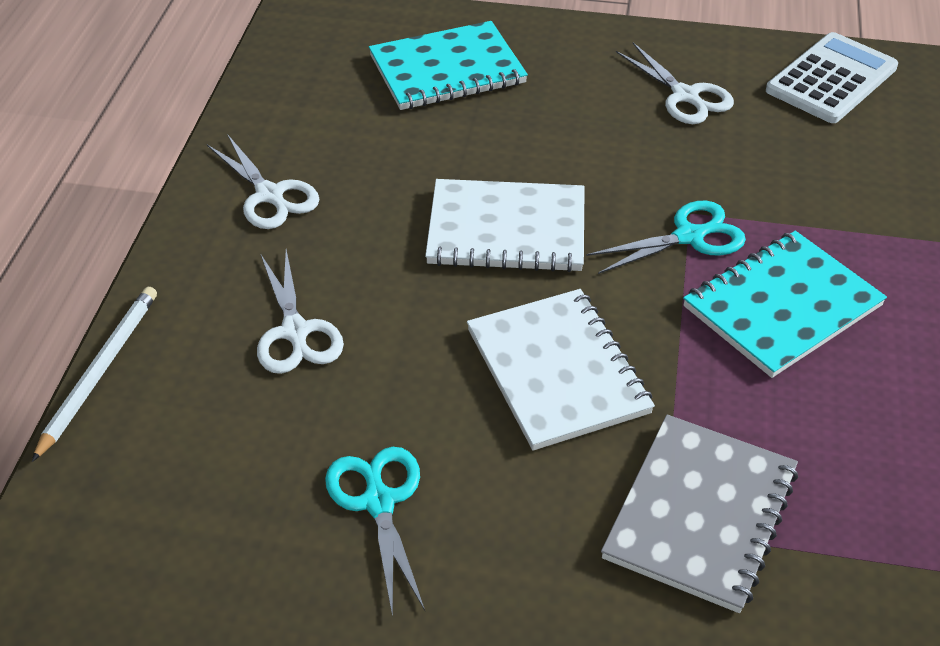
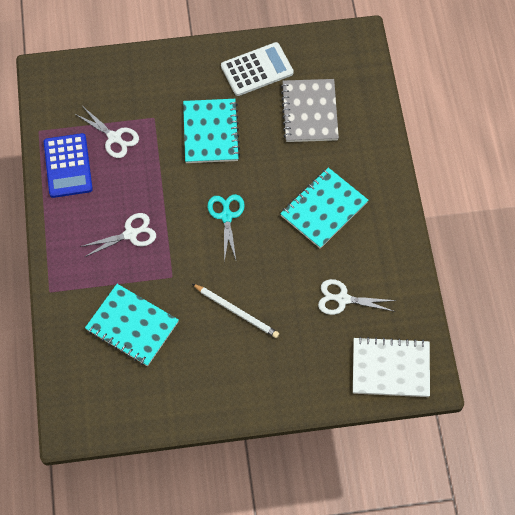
blue calculator: none = 0 -> [44,133,93,198] = 1
turquoise notebook: [369,21,528,110] [683,231,887,378] = 2 -> [85,284,179,366] [183,99,240,163] [280,168,368,249] = 3
turquoise scissors: [325,447,425,617] [586,201,746,274] = 2 -> [208,194,245,262] = 1
white notebook: [425,179,585,272] [467,289,655,451] = 2 -> [353,337,430,397] = 1

